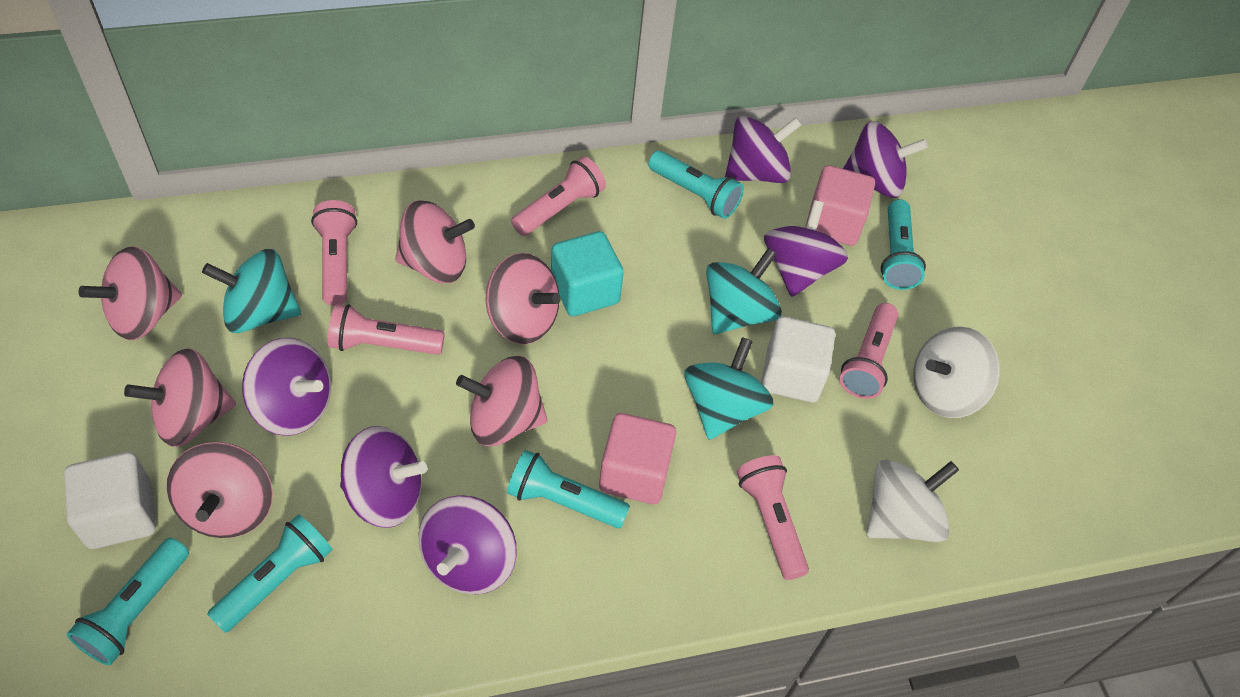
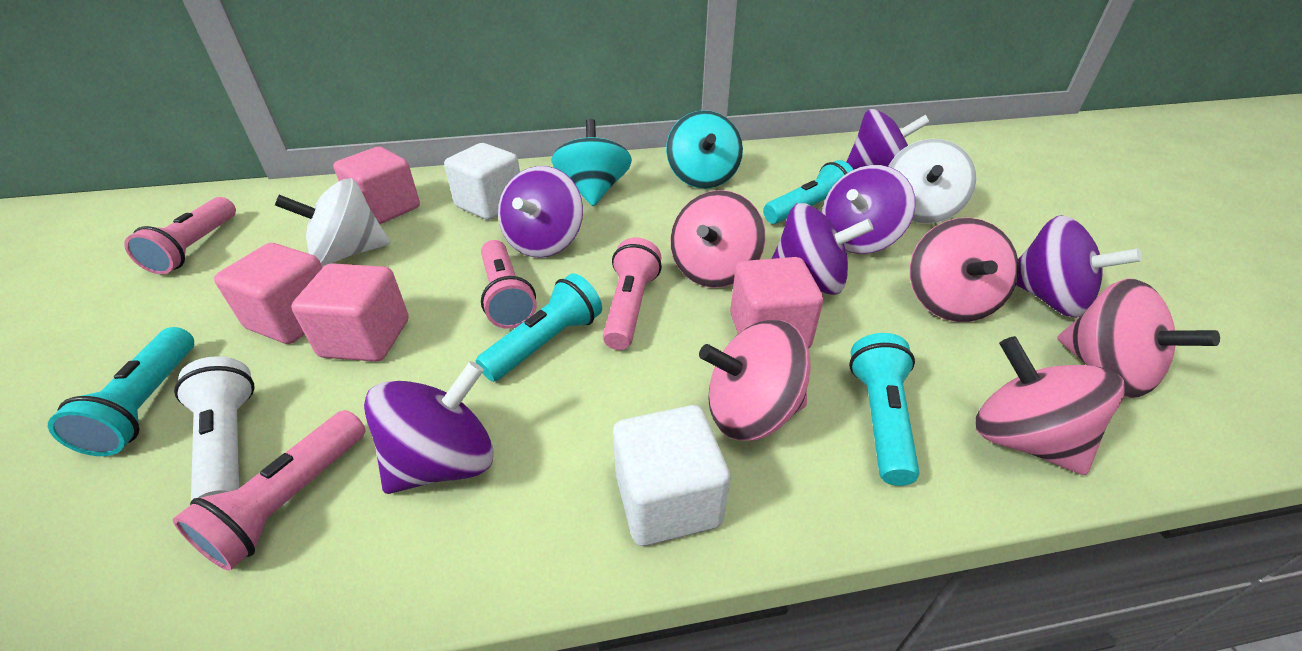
pink cube: [599,413,676,504] [805,165,875,246] = 2 -> [214,243,323,344] [291,263,409,362] [333,147,420,224] [730,257,823,349] = 4
pink flashlight: [311,200,357,306] [328,304,445,355] [511,156,606,236] [737,455,809,580] [840,303,898,399] = 5 -> [124,197,236,274] [173,410,365,571] [481,240,537,329] [603,238,662,350] = 4
pink spinning top: [79,246,182,340] [124,348,236,447] [166,442,273,538] [395,200,475,283] [456,356,548,446] [485,253,561,344] = 6 -> [670,190,766,288] [699,320,811,441] [910,218,1019,322] [976,336,1125,475] [1058,278,1220,398] = 5
turquoise cube: [551,231,624,316] = 1 -> none = 0
turquoise flashlight: [67,538,189,666] [207,514,333,633] [507,450,630,528] [648,150,744,219] [881,199,926,290] = 5 -> [48,327,194,456] [476,273,602,382] [763,160,853,224] [849,333,920,486] = 4
turquoise spinning top: [202,249,301,333] [684,337,774,440] [706,248,782,334] = 3 -> [552,119,632,206] [666,110,743,189] = 2
white flashlight: none = 0 -> [174,356,255,501] = 1

